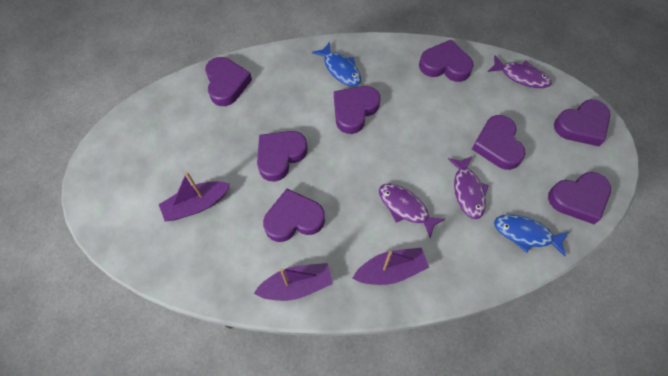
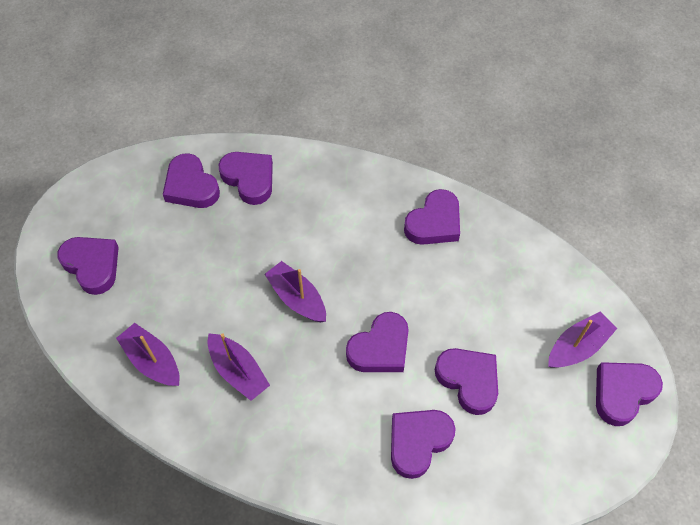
blue fish: [312,42,361,86] [494,214,568,256] = 2 -> none = 0
purple boat: [159,172,230,222] [254,263,333,301] [353,247,429,285] = 3 -> [116,323,180,386] [208,333,270,401] [264,261,326,322] [548,311,617,368] = 4
purple fish: [379,184,445,238] [448,156,489,219] [487,55,552,88] = 3 -> none = 0

